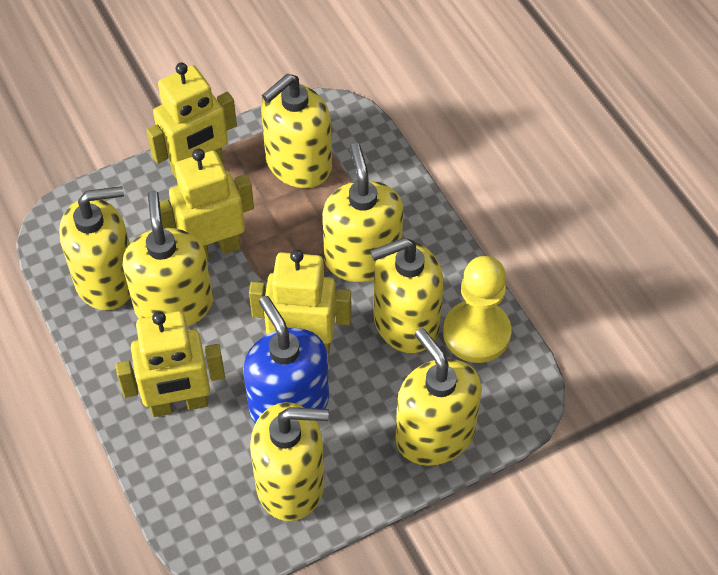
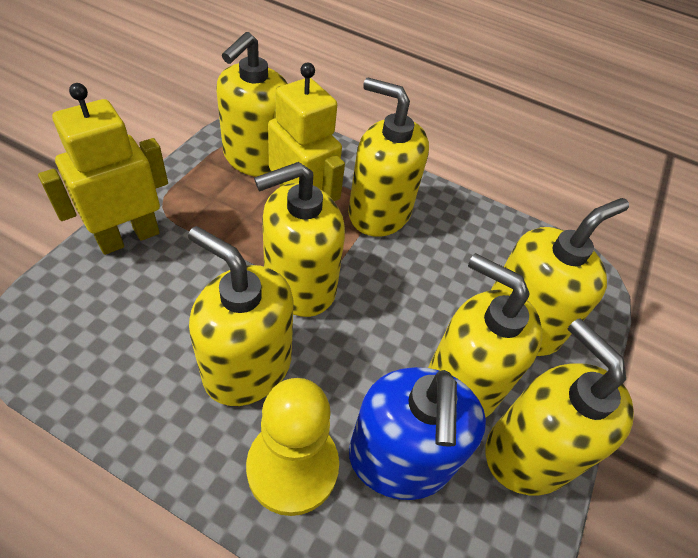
yellow robot: [116,311,225,417] [146,63,237,179] [160,149,254,260] [249,249,351,355] = 4 -> [38,83,168,255] [268,63,345,202] = 2

